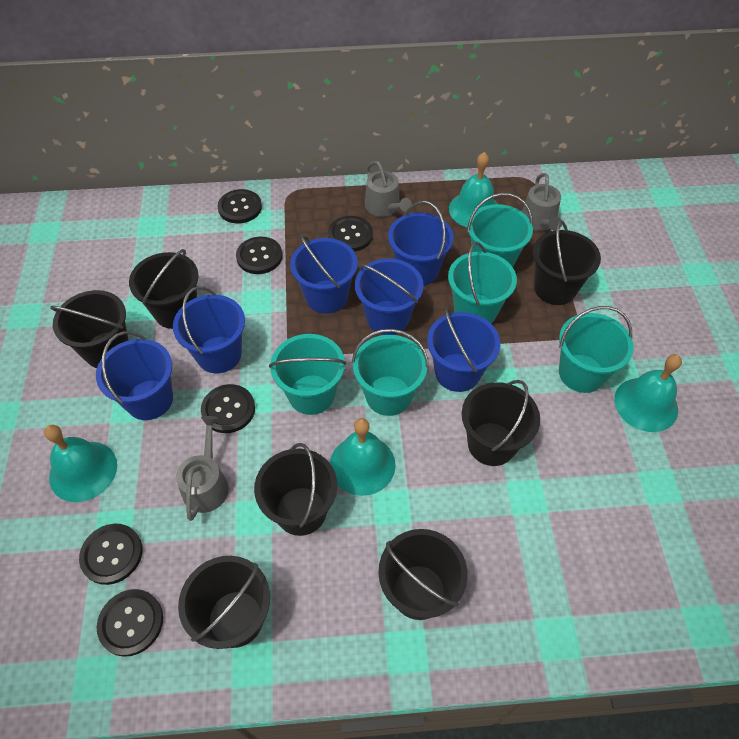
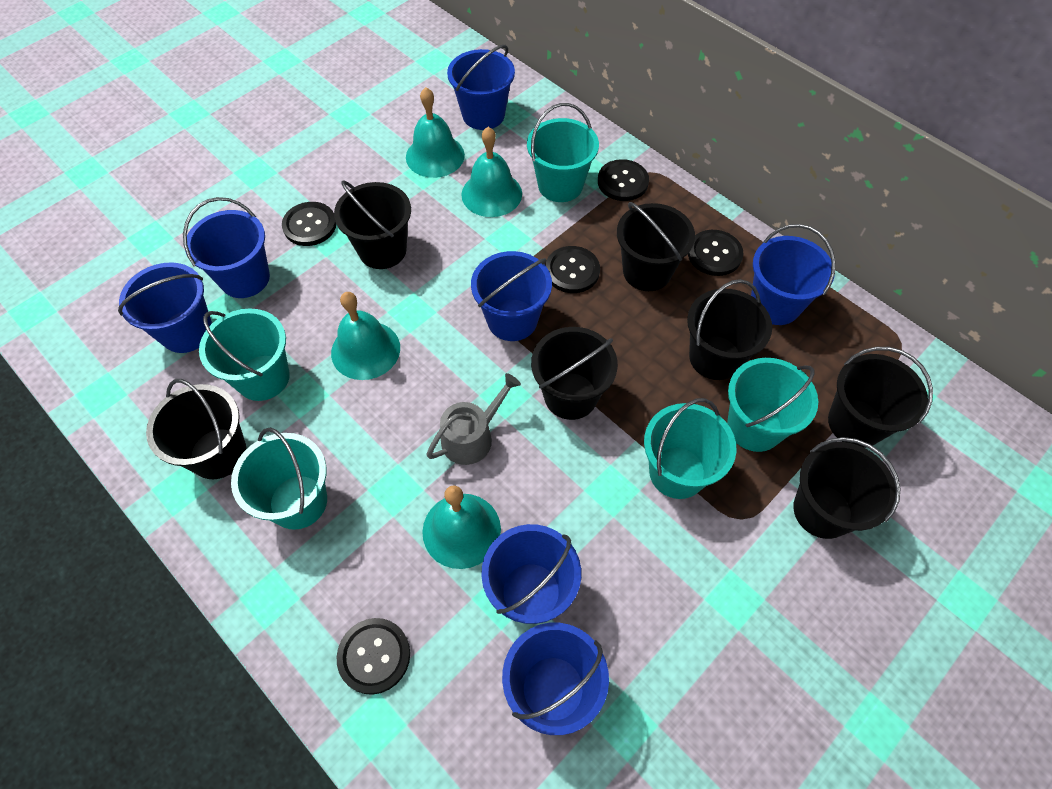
black button: [79,524,142,585] [97,589,163,657] [201,384,255,433] [218,189,262,223] [236,237,283,274] [328,216,373,252] = 6 -> [282,202,336,246] [337,618,410,695] [545,246,600,293] [598,159,649,201] [688,230,744,276] = 5
blue bucket: [96,331,173,420] [173,286,245,373] [290,235,358,314] [355,258,424,335] [388,201,454,286] [427,307,500,392] = 6 -> [118,262,212,353] [183,197,270,298] [447,45,515,130] [471,251,552,341] [481,524,581,624] [502,623,609,735] [751,224,835,325] = 7
grey watering can: [176,416,229,521] [365,161,412,217] [522,173,562,231] = 3 -> [426,373,521,465] = 1

